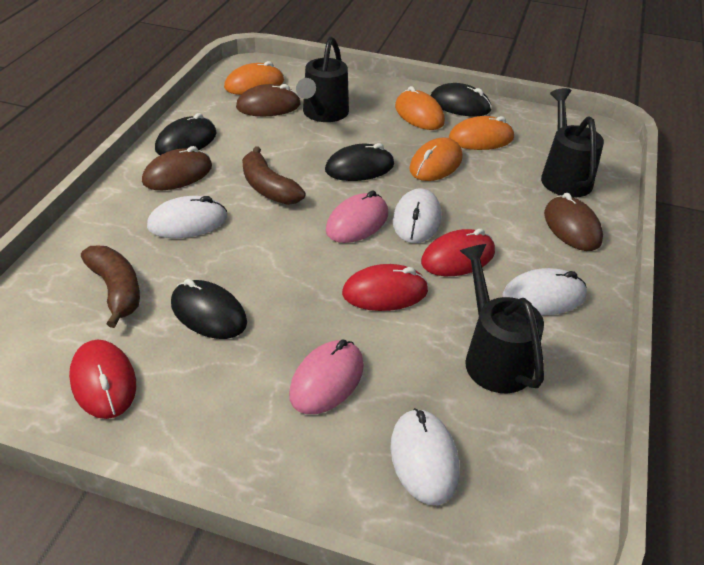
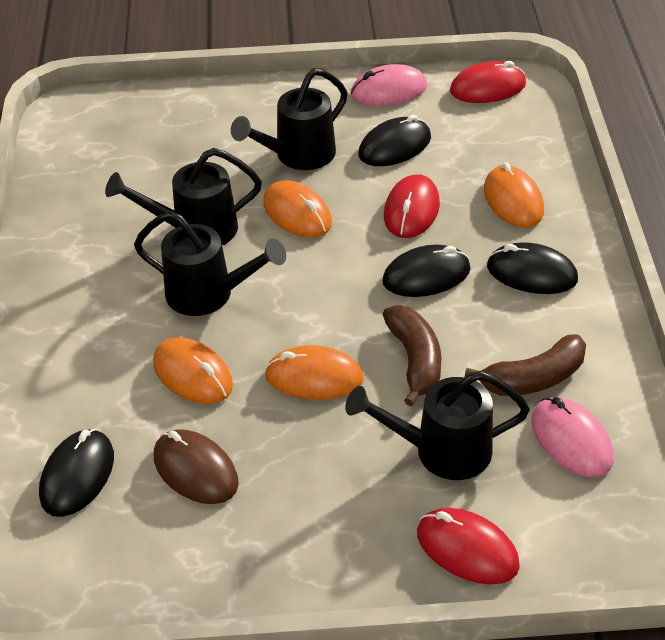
black watering can: [296,37,349,122] [460,244,544,393] [541,88,604,198] = 3 -> [105,148,262,245] [134,211,286,316] [231,68,348,170] [345,371,530,480] = 4
brown mouse: [142,146,212,190] [236,84,301,116] [544,193,603,251] = 3 -> [154,429,239,504] = 1
white mouse: [147,196,227,238] [390,408,459,505] [393,188,442,243] [502,268,587,315] = 4 -> none = 0

